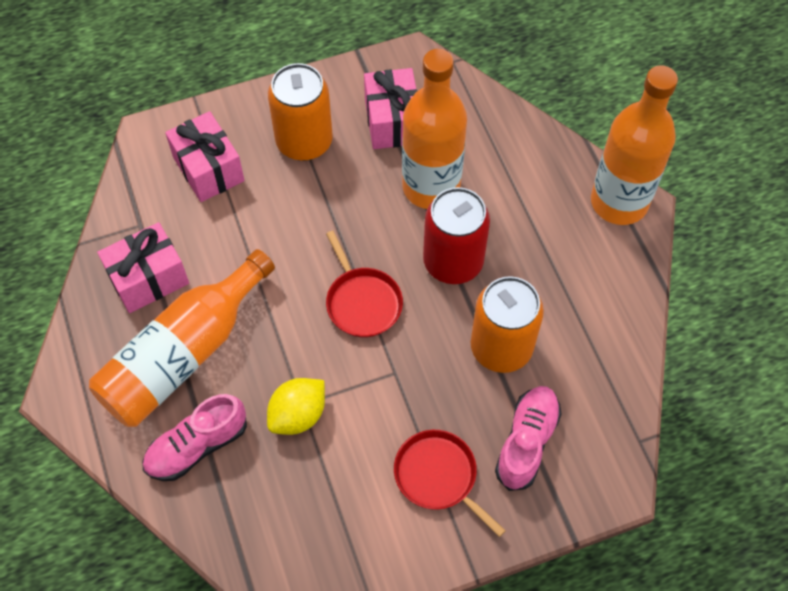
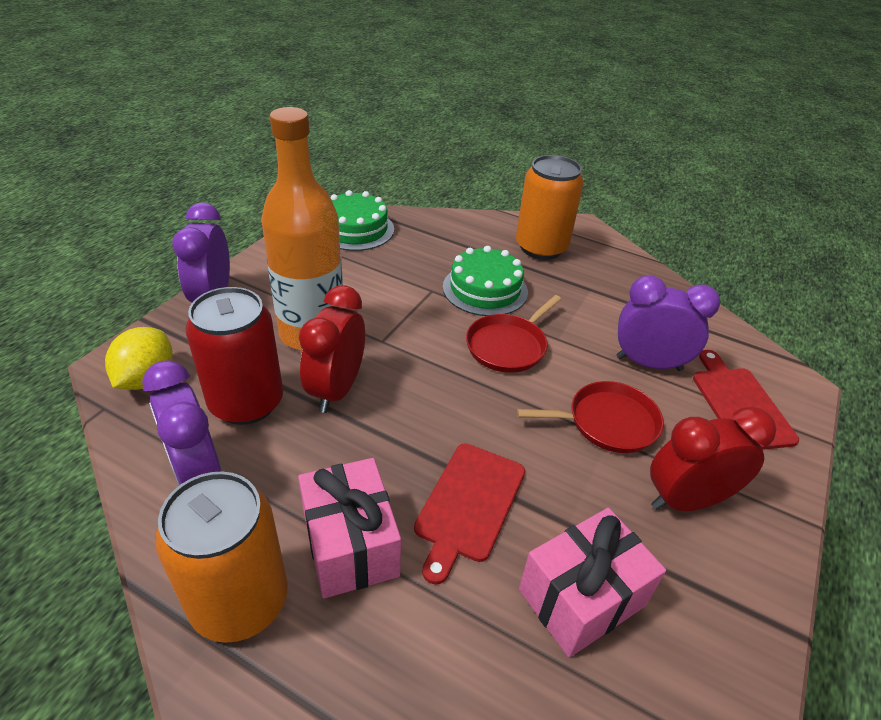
green cake: none = 0 -> [331,190,394,251] [443,246,528,316] = 2
orange bottle: [89,249,275,427] [402,49,467,209] [591,65,678,225] = 3 -> [261,107,343,351] = 1
pink gift: [97,222,189,313] [165,111,245,202] [364,68,417,149] = 3 -> [298,458,401,599] [519,508,666,657] = 2
pink shoe: [142,394,247,481] [495,386,562,491] = 2 -> none = 0
purple clock: none = 0 -> [142,360,222,486] [172,202,230,302] [616,275,720,371] = 3
red clock: none = 0 -> [299,285,365,413] [650,406,777,511] = 2
red cutting board: none = 0 -> [414,443,525,585] [693,350,799,450] = 2

